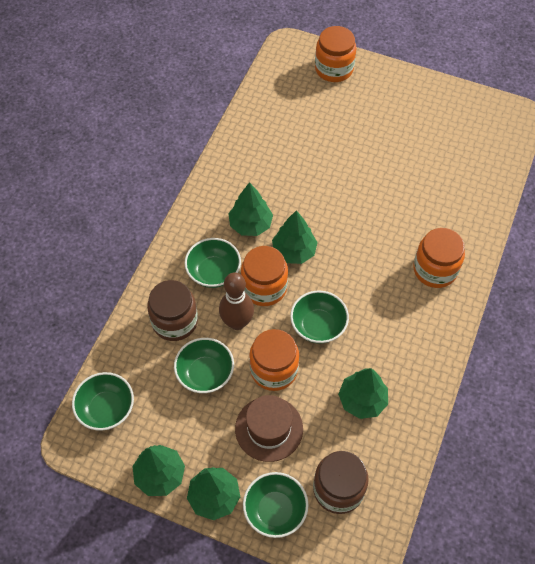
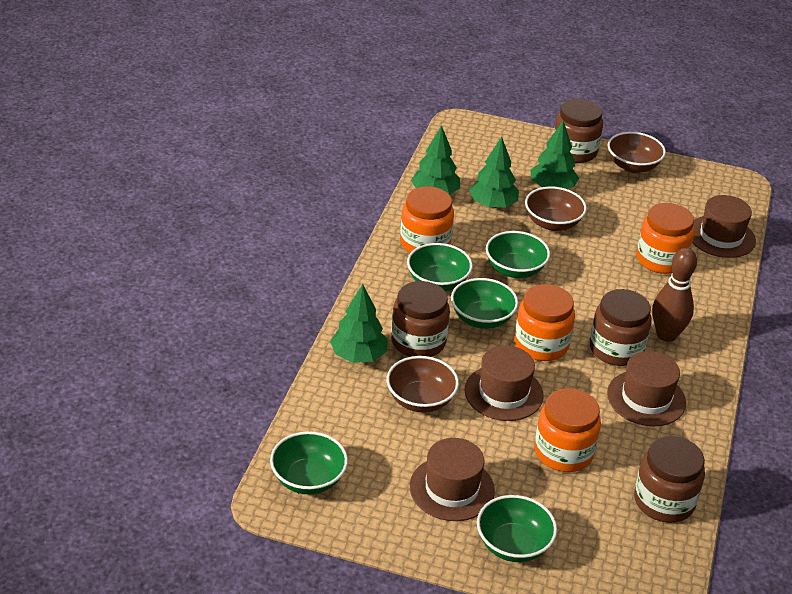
brown bowl: none = 0 -> [386,356,459,413] [525,187,587,231] [608,132,666,173] = 3
brown hat: [235,395,303,462] = 1 -> [410,438,495,521] [464,345,543,421] [607,351,686,426] [693,195,756,258] = 4
brown jar: [147,280,198,341] [313,451,369,514] = 2 -> [391,281,450,357] [554,99,603,163] [590,289,652,366] [634,436,705,523] = 4
green tree: [132,445,185,496] [187,467,240,520] [228,182,273,236] [272,210,318,264] [338,368,388,419] = 5 -> [330,284,387,363] [411,125,460,195] [469,137,519,208] [531,121,579,189] = 4

